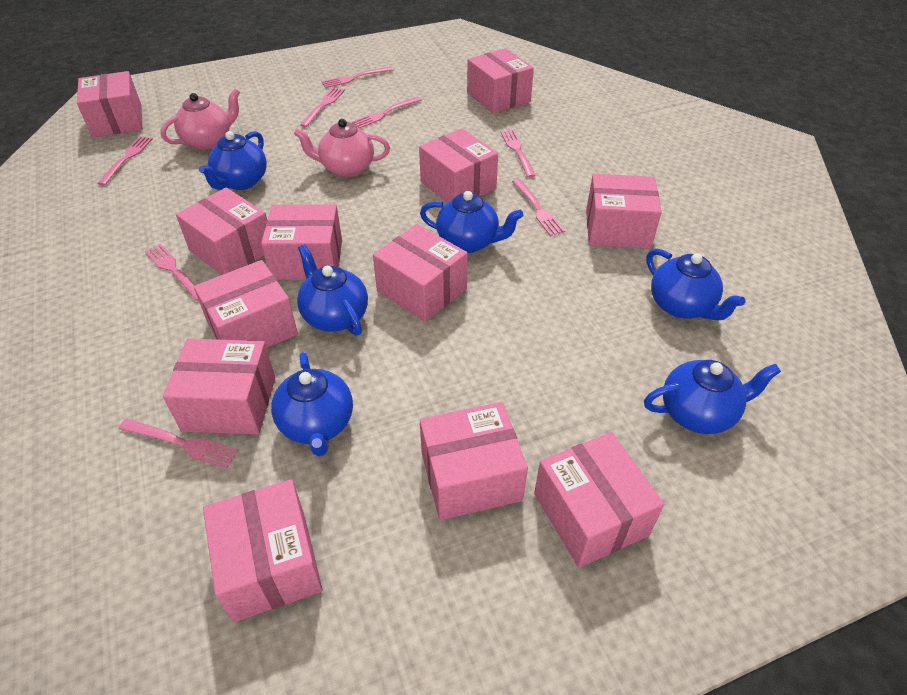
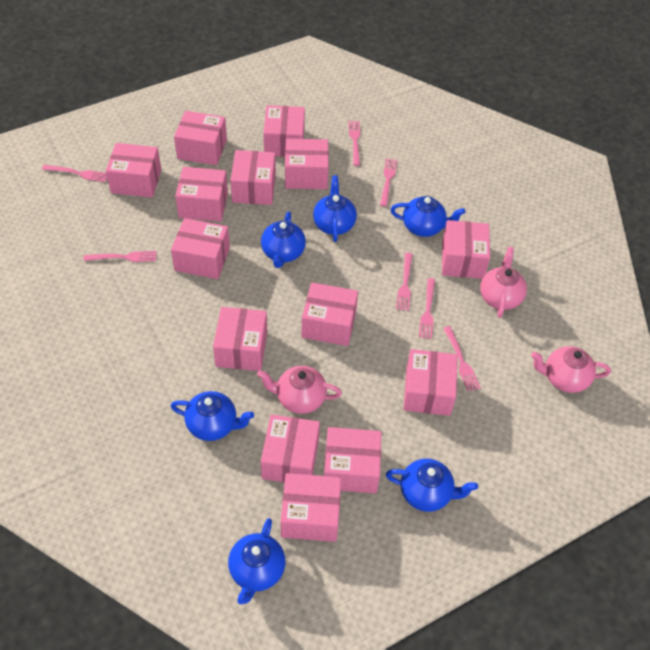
pink box: [77,71,143,138] [163,339,275,435] [176,187,267,275] [194,260,298,348] [203,479,323,622] [261,204,342,280] [373,224,468,322] [419,128,498,203] [420,402,528,520] [467,48,534,114] [534,432,664,568] [586,174,662,248] = 12 -> [106,143,161,197] [171,218,230,279] [174,111,227,165] [175,167,228,222] [213,307,267,371] [230,150,276,205] [261,414,320,483] [263,105,305,157] [281,473,341,542] [285,139,329,189] [301,283,358,346] [324,427,382,493] [403,349,458,416] [442,220,490,279] = 14
pink fork: [97,136,153,186] [119,419,239,469] [144,244,199,301] [300,88,345,127] [321,66,393,88] [352,97,421,129] [500,130,536,178] [512,179,565,236] = 8 -> [42,165,107,182] [83,251,157,262] [348,121,360,166] [380,158,397,206] [396,253,412,311] [419,278,435,339] [443,326,481,391] = 7
pink teapot: [161,88,240,150] [294,119,390,177] = 2 -> [257,366,342,414] [480,247,527,318] [531,346,611,393] = 3

